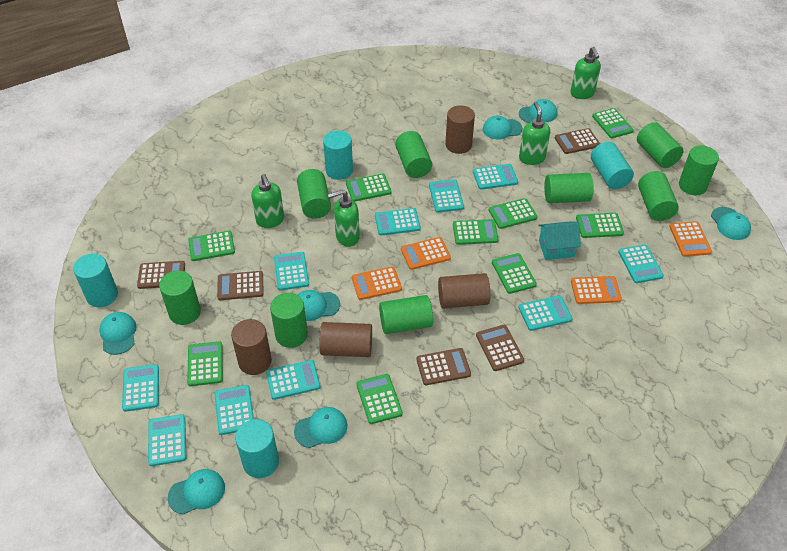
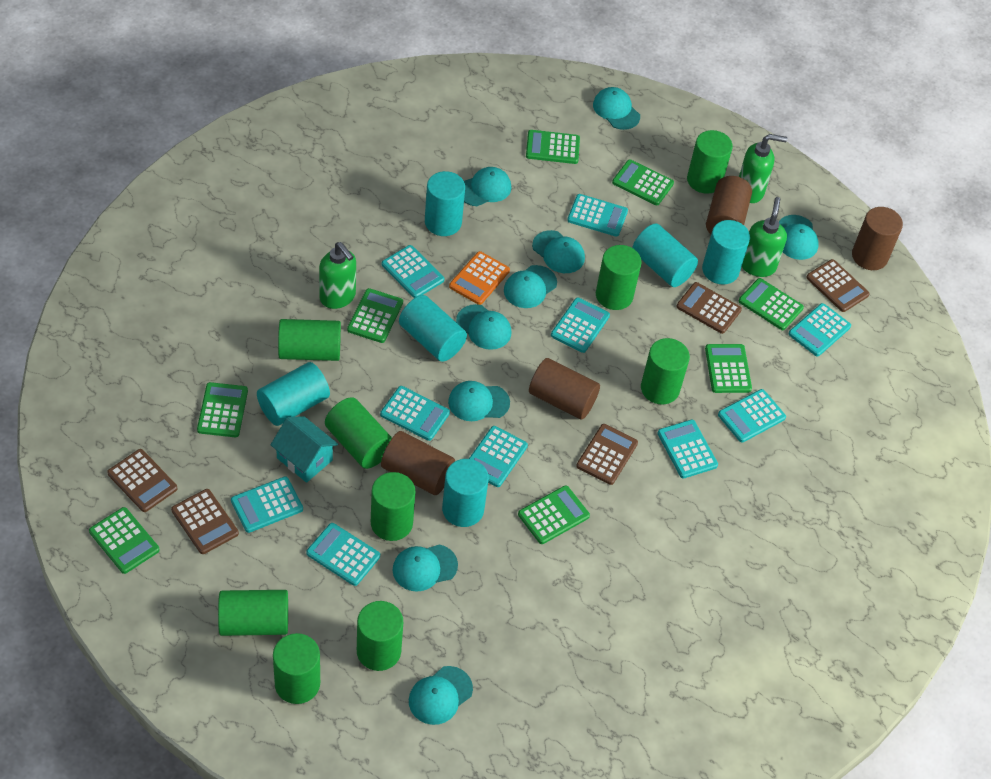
green calculator: [187,341,223,386] [188,231,235,261] [346,174,391,202] [356,374,403,424] [453,219,499,245] [489,198,538,229] [492,253,537,294] [576,213,624,238] [592,108,634,138] = 9 -> [89,507,160,574] [197,382,248,437] [347,288,403,343] [518,485,590,544] [526,130,580,164] [612,159,674,205] [705,344,752,393] [739,278,804,330] = 8
green soap dispenser: [251,174,284,228] [328,189,360,247] [519,102,550,165] [571,47,601,99] = 4 -> [319,242,356,309] [739,134,787,203] [742,197,787,277] = 3
orange calculator: [352,266,402,300] [401,237,451,270] [571,276,622,304] [669,221,712,257] = 4 -> [449,251,510,305] = 1
turquoise cap: [99,312,137,355] [168,469,225,514] [294,407,347,448] [297,290,340,321] [483,116,523,139] [519,99,557,123] [711,207,751,240] = 7 -> [393,545,458,592] [409,666,473,725] [448,381,510,421] [456,304,511,350] [464,167,511,206] [504,265,557,308] [532,230,585,273] [593,87,640,130] [779,215,819,260] = 9
turquoise cylinder: [73,254,118,307] [235,419,279,478] [323,130,353,180] [591,142,634,189] = 4 -> [257,362,330,426] [399,295,467,362] [425,171,465,236] [442,459,489,527] [632,223,698,287] [702,220,750,285] = 6

